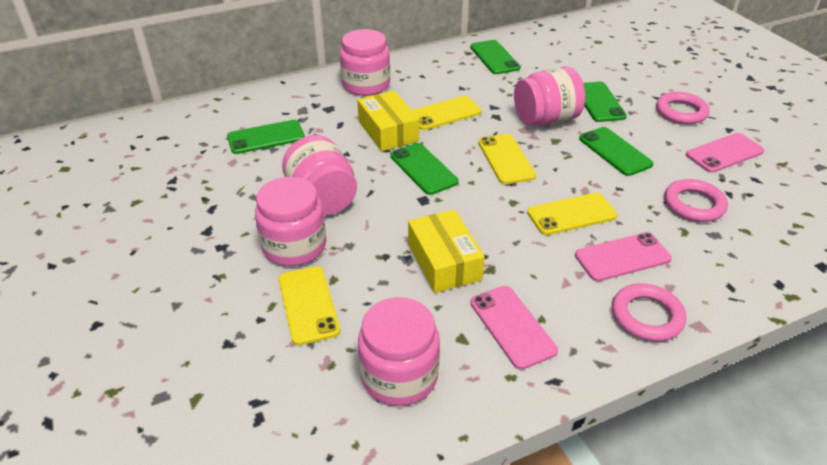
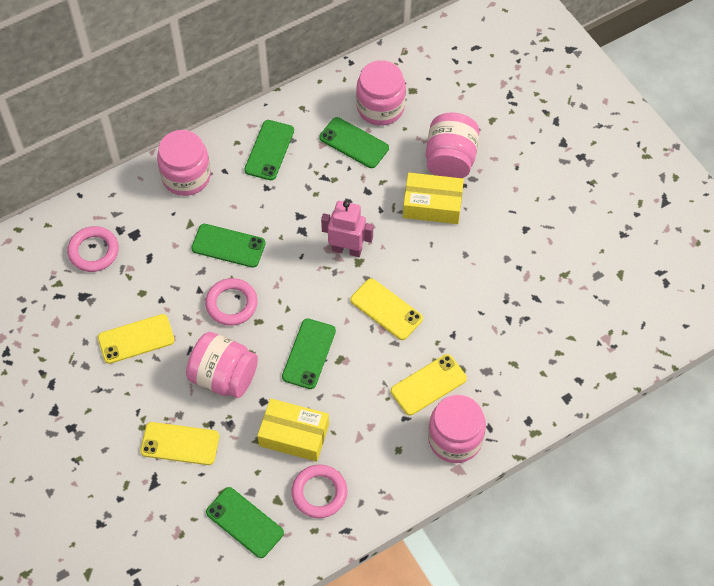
pink phone: [470,286,558,370] [575,232,672,281] [686,133,764,173] = 3 -> none = 0
pink robot: none = 0 -> [321,201,373,257] = 1

